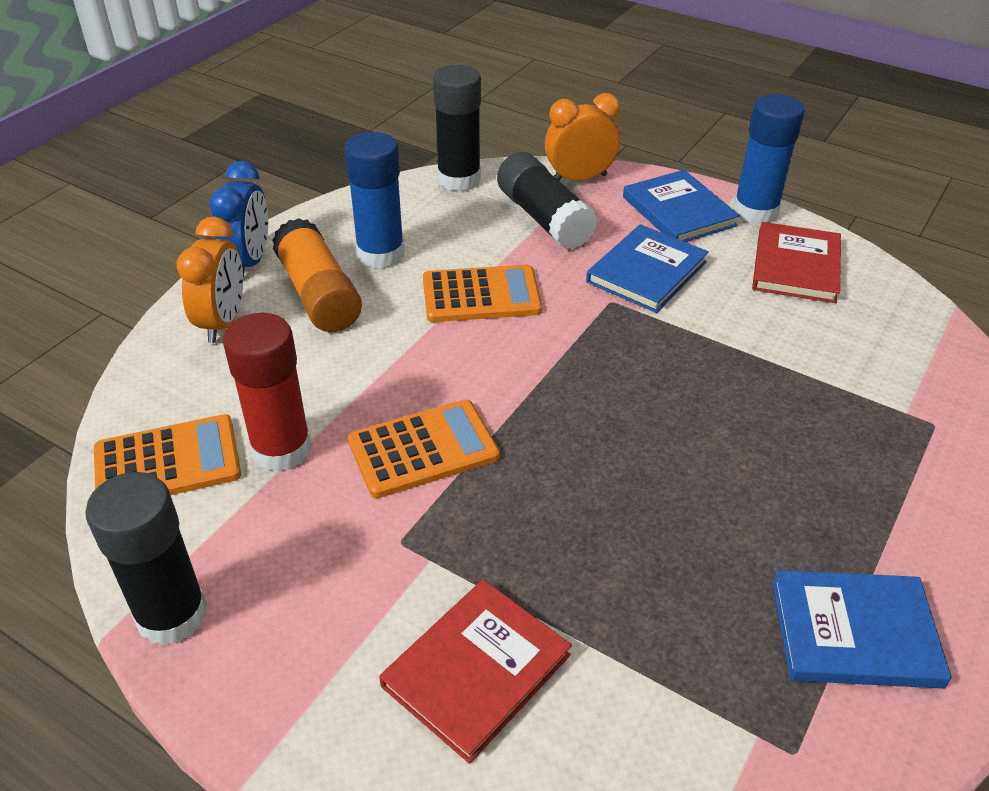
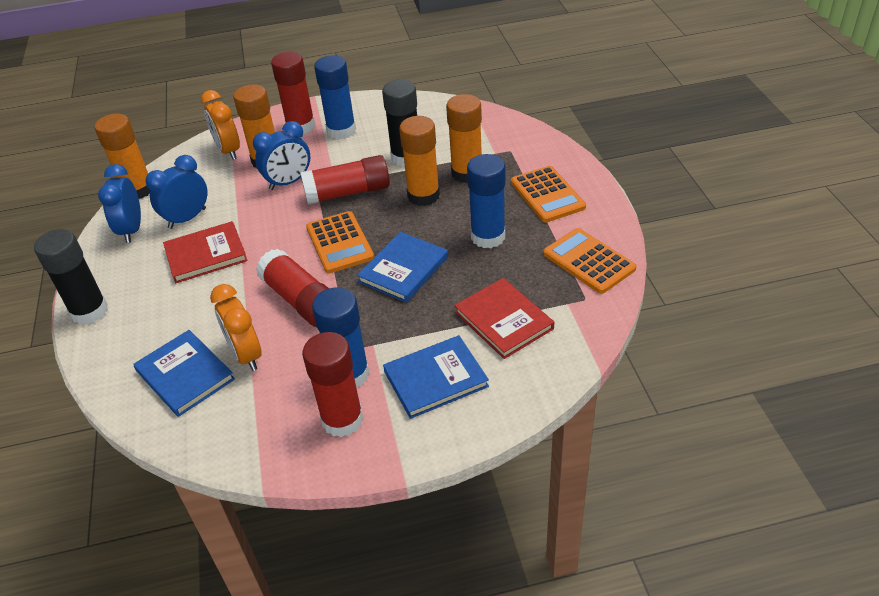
black glue stick: [85,472,207,646] [433,65,481,191] [497,152,598,250] = 3 -> [34,229,108,325] [382,80,417,166] = 2
blue clock: [209,161,268,279] = 1 -> [98,164,141,243] [145,155,207,229] [253,121,310,190] = 3
blue glue stick: [344,132,405,268] [733,94,805,224] = 2 -> [312,287,370,388] [314,55,356,139] [467,154,506,248] = 3
orange glue stick: [272,218,362,332] = 1 -> [95,114,150,199] [233,84,275,168] [399,116,440,206] [446,94,482,183] = 4
red glue stick: [223,313,312,471] = 1 -> [256,249,329,327] [271,52,315,133] [300,155,390,205] [302,332,364,437] = 4

